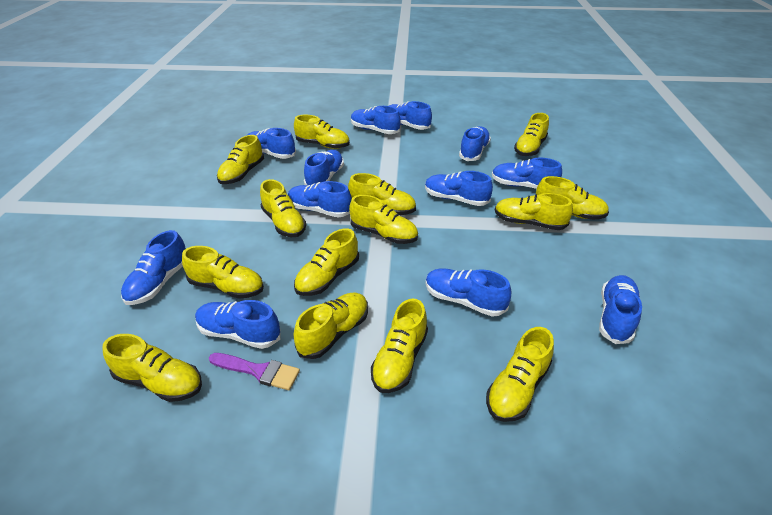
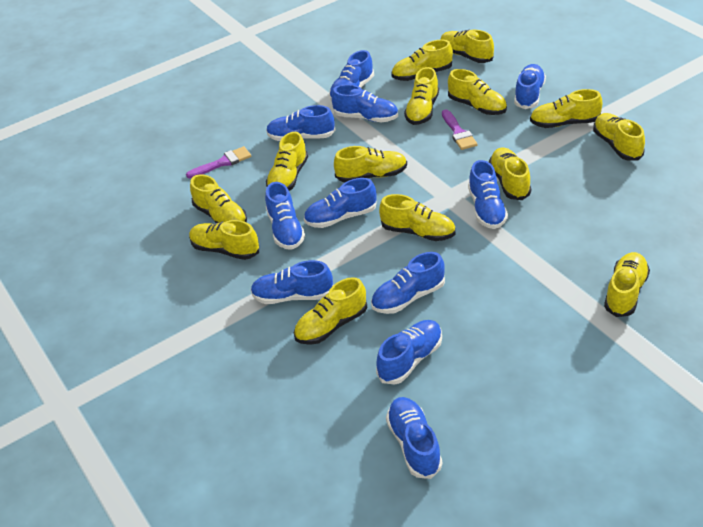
blue shoe: [121,230,186,305] [195,300,280,349] [248,128,296,159] [288,181,352,217] [304,150,344,185] [351,106,401,134] [389,101,432,130] [425,171,493,206] [426,268,511,316] [459,126,491,161] [492,158,562,189] [599,275,642,344] = 12 -> [251,260,333,304] [265,182,305,250] [266,105,336,141] [304,178,377,228] [329,50,374,101] [332,84,398,122] [371,252,445,314] [376,320,442,385] [386,397,442,479] [468,160,508,229] [514,64,546,109] = 11
purple brush: [209,353,300,390] = 1 -> [186,146,251,178] [442,109,477,150] = 2

